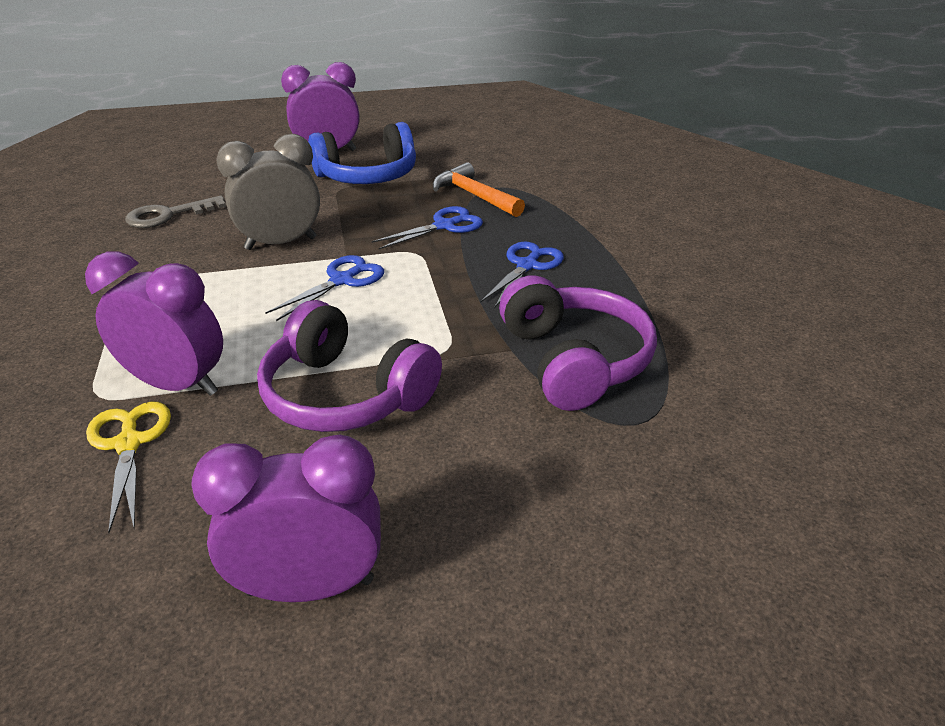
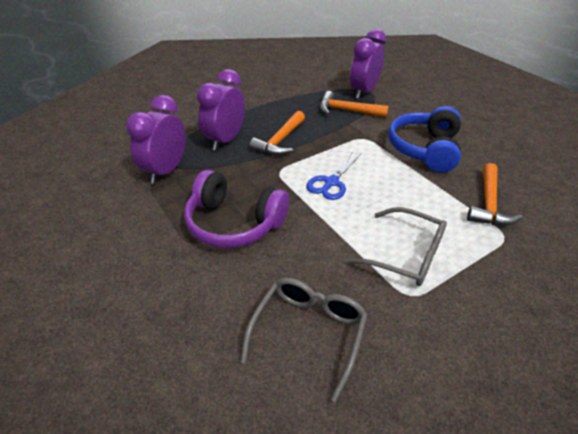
blue scissors: [265,255,384,321] [372,206,483,249] [480,242,564,308] = 3 -> [306,153,361,200] = 1
grey clock: [216,134,320,250] = 1 -> none = 0
grey glasses: none = 0 -> [240,278,368,402] [346,207,447,286] = 2
grey key: [125,196,226,228] = 1 -> none = 0
orange hammer: [433,162,525,217] = 1 -> [250,111,305,155] [320,91,389,117] [467,163,523,226] = 3
purple headphones: [257,300,442,432] [499,275,657,411] = 2 -> [184,170,289,248] = 1
yellow scissors: [86,402,171,533] = 1 -> none = 0

